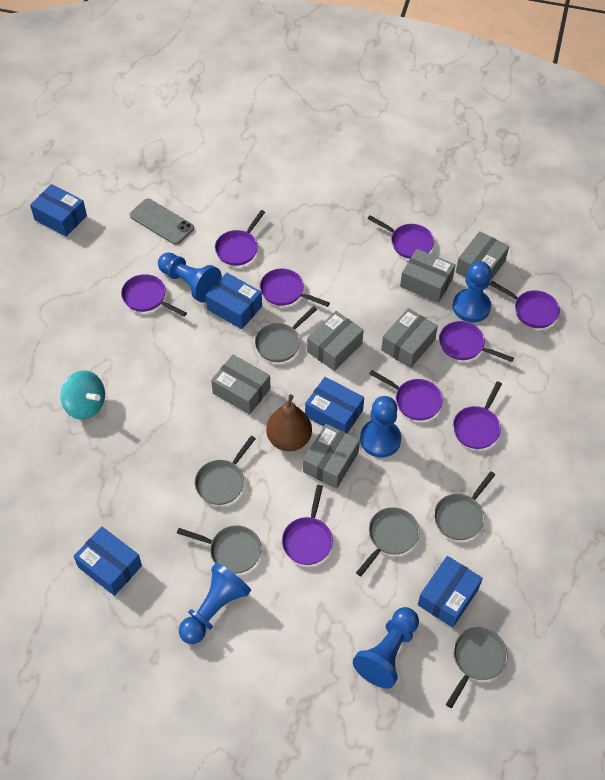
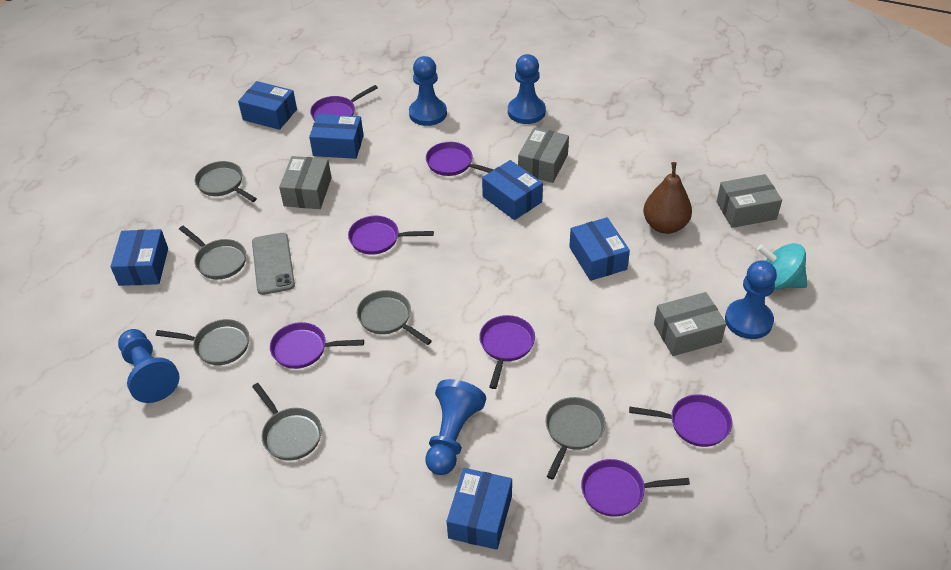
blue box: [30,184,87,237] [74,527,142,596] [206,273,262,329] [305,377,364,433] [418,556,483,628] = 5 -> [110,229,168,286] [238,81,297,130] [309,114,364,159] [447,468,512,550] [482,160,543,220] [569,217,630,281] = 6
grey box: [211,355,271,415] [303,424,360,489] [307,311,364,371] [381,308,438,368] [400,249,455,303] [456,231,509,281] = 6 -> [279,156,332,209] [518,127,569,183] [654,292,726,356] [717,174,782,228] = 4
purple pan: [121,274,187,317] [215,210,265,266] [260,269,330,307] [282,485,333,565] [368,215,434,259] [369,370,443,420] [439,321,514,362] [453,381,502,449] [489,281,560,328] = 9 -> [270,322,364,369] [310,85,378,121] [348,216,434,255] [426,142,494,176] [479,315,535,389] [581,459,690,517] [629,394,732,447] = 7

